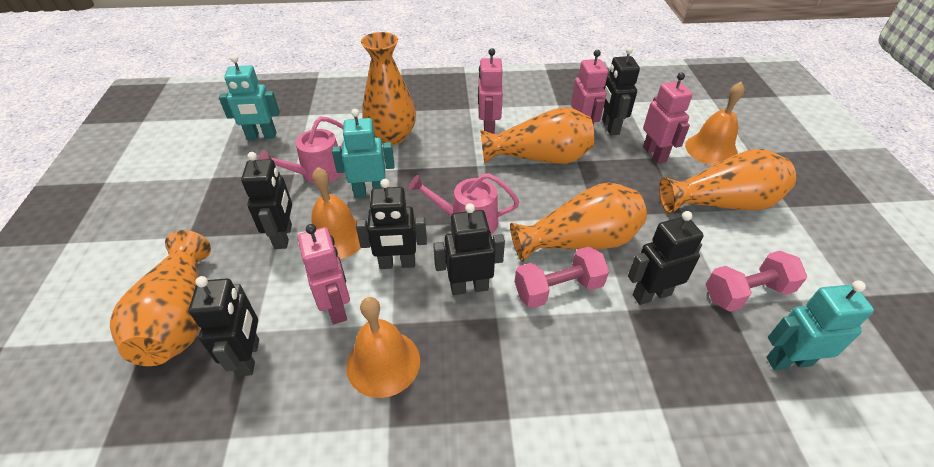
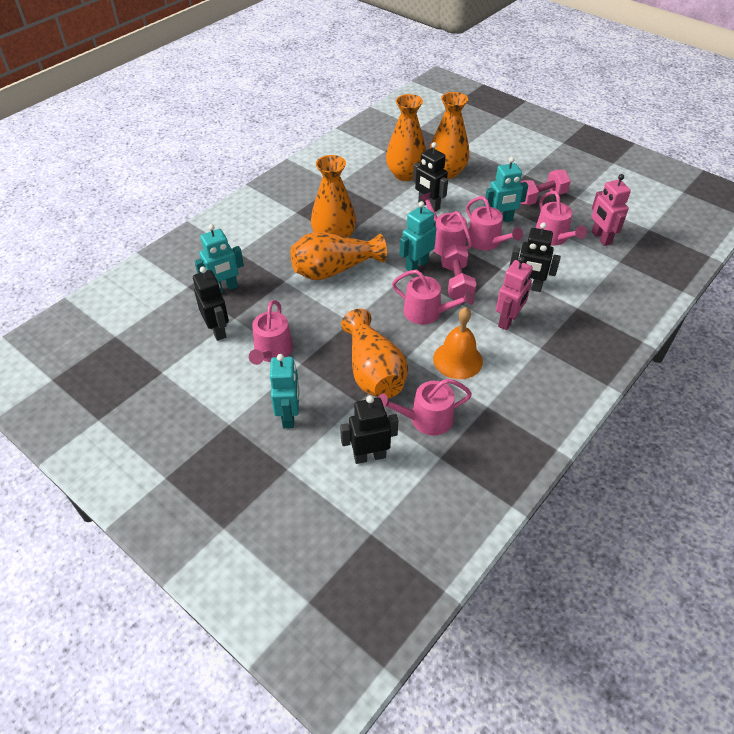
black robot: [189,276,259,377] [241,152,292,249] [356,179,427,269] [433,203,505,295] [602,47,640,135] [628,211,704,305] = 6 -> [193,266,229,341] [340,395,398,464] [413,142,448,212] [509,222,561,292] = 4
orange bell: [311,167,361,259] [346,297,420,398] [685,82,744,166] = 3 -> [433,307,483,379] = 1
pink robot: [298,224,350,324] [478,48,503,134] [571,50,608,126] [643,72,693,164] = 4 -> [496,256,533,330] [591,174,631,246] = 2
pink watering can: [258,117,343,183] [408,173,519,234] = 2 -> [249,300,293,365] [379,379,472,436] [392,270,474,325] [419,192,472,256] [466,196,523,250] [536,191,587,246] = 6
turquoise robot: [219,55,280,140] [332,109,395,197] [767,281,874,370] = 3 -> [194,224,244,293] [270,354,299,428] [399,201,436,271] [484,157,528,222] = 4

